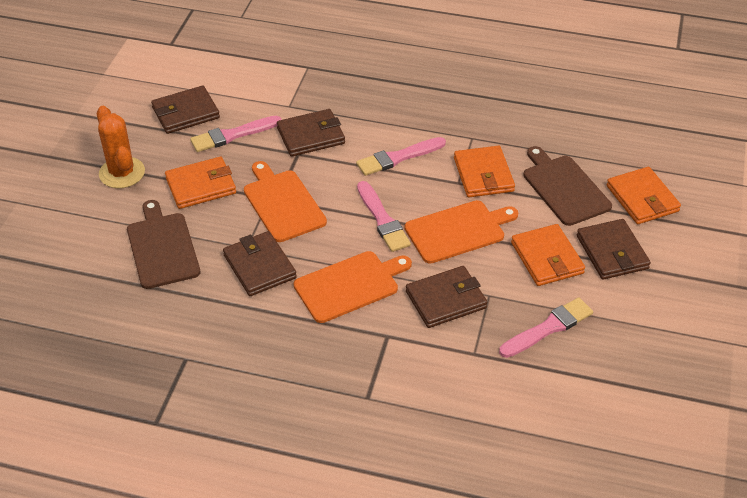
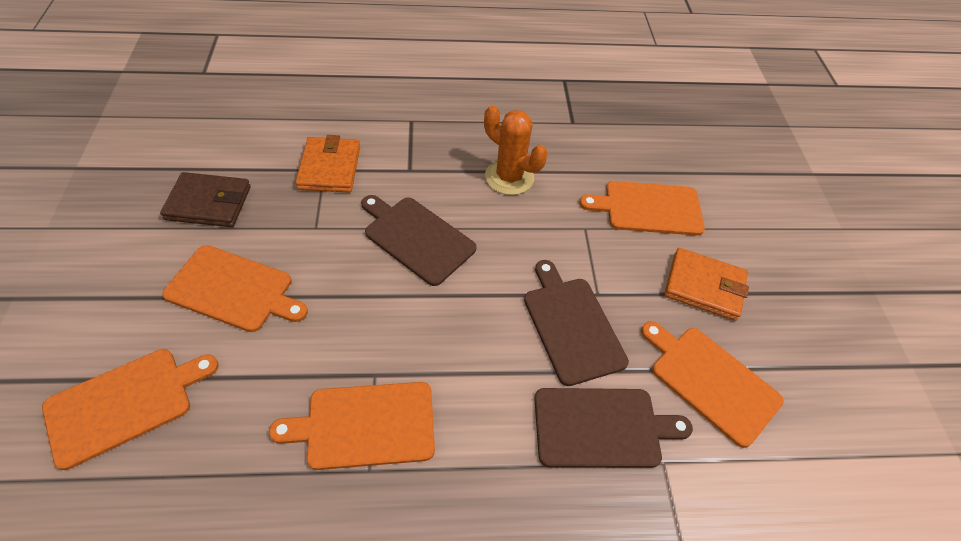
brown cutting board: [127,200,200,289] [523,146,612,226] = 2 -> [361,195,477,286] [524,260,629,386] [535,388,693,468] = 3
brown wallet: [151,86,220,134] [223,231,297,296] [277,109,345,157] [406,266,487,328] [577,219,651,280] = 5 -> [160,172,251,227] = 1
orange cutting board: [244,161,327,242] [294,251,412,323] [404,200,518,264] = 3 -> [42,349,219,470] [162,245,308,332] [269,382,435,470] [579,181,705,236] [641,321,784,448] = 5
orange wallet: [165,157,236,209] [454,146,515,197] [511,224,585,286] [607,167,681,224] = 4 -> [295,135,360,193] [664,248,749,321] = 2
pink brush: [190,116,282,152] [356,137,446,176] [357,181,411,252] [499,297,593,358] = 4 -> none = 0

